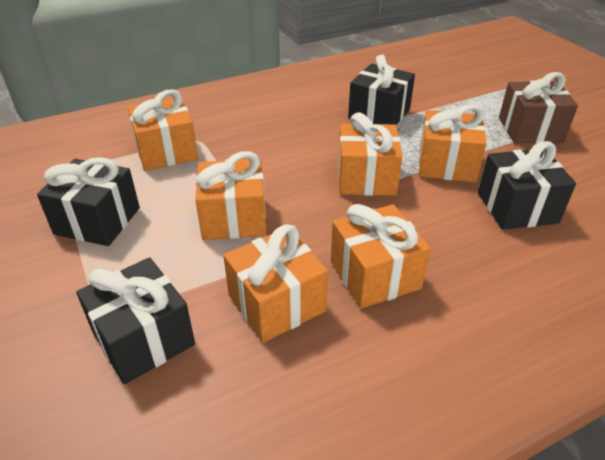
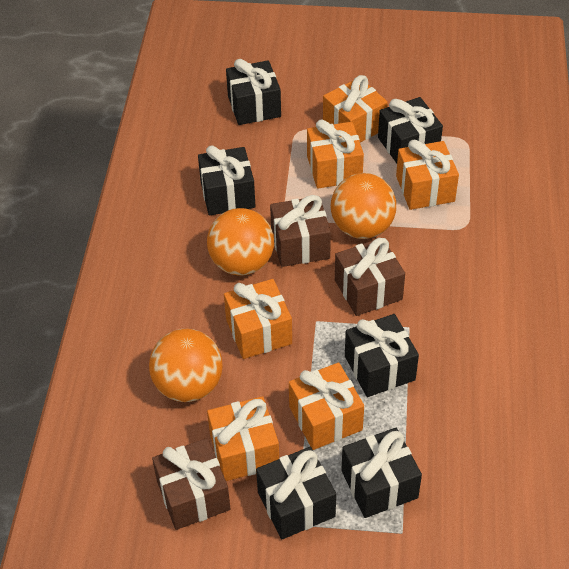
black gift: [37,157,140,246] [76,257,195,384] [348,55,415,125] [478,141,576,230] = 4 -> [198,145,256,216] [226,59,281,125] [256,447,336,539] [341,428,422,518] [345,314,419,397] [378,97,443,163] = 6
brown gift: [499,72,578,143] = 1 -> [152,438,230,530] [270,195,331,267] [335,238,405,316] = 3
orange ball: none = 0 -> [149,329,223,402] [207,208,274,276] [331,173,396,239] = 3

